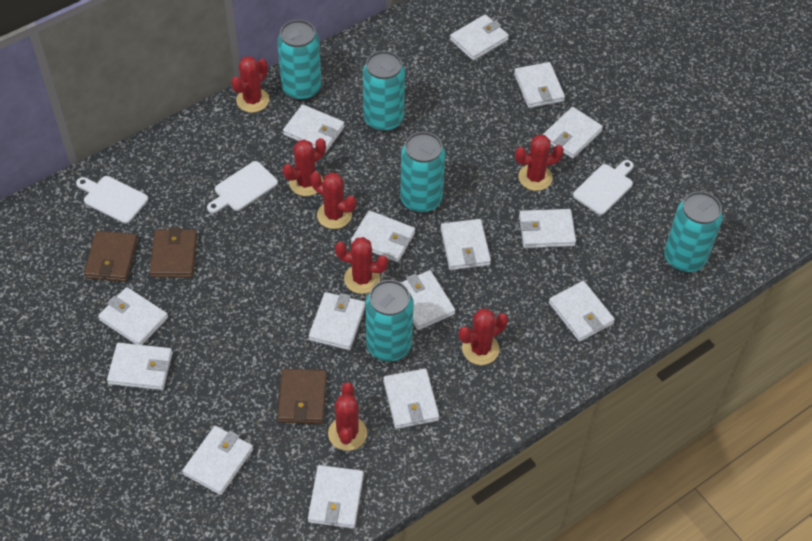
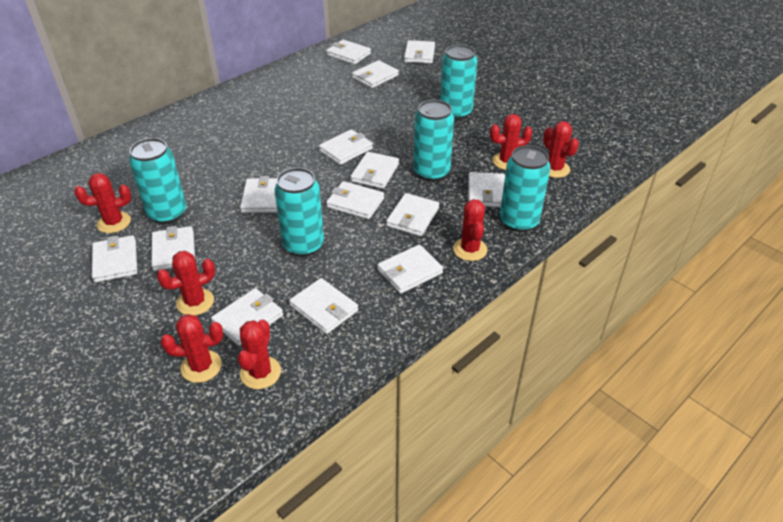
brown wallet: [84,231,138,282] [150,227,197,278] [277,369,327,424] = 3 -> none = 0
white cutting board: [76,176,148,224] [207,161,278,213] [573,160,634,215] = 3 -> none = 0
white wallet: [98,287,168,345] [107,343,172,390] [182,426,253,495] [283,104,345,153] [308,465,364,529] [309,292,365,350] [351,210,415,262] [383,368,439,429] [401,270,455,330] [440,219,491,270] [450,15,509,61] [514,62,565,108] [519,209,576,248] [543,107,603,159] [549,281,615,342] = 15 -> [92,235,137,282] [151,226,195,271] [211,288,283,346] [240,176,278,213] [289,278,358,334] [319,129,373,165] [326,40,371,64] [326,181,384,219] [351,152,399,189] [352,60,399,88] [377,245,443,294] [386,193,439,236] [404,40,435,63] [468,172,505,208] = 14

